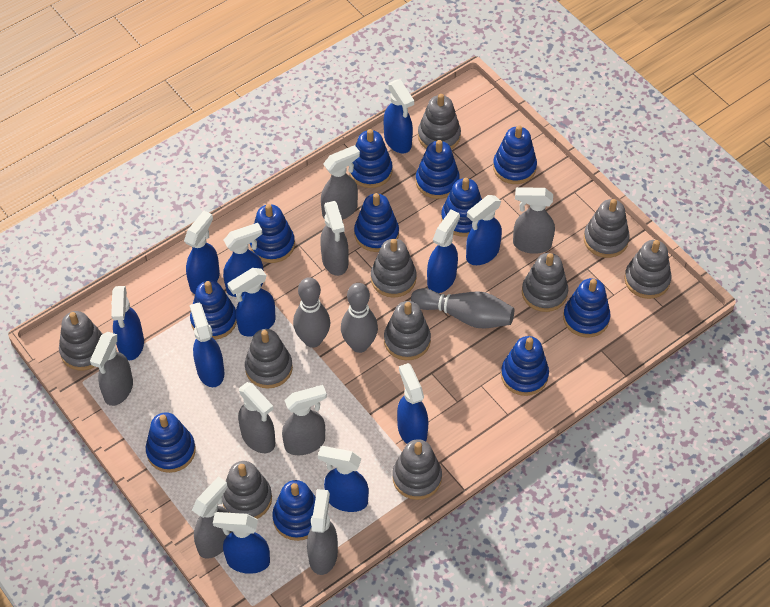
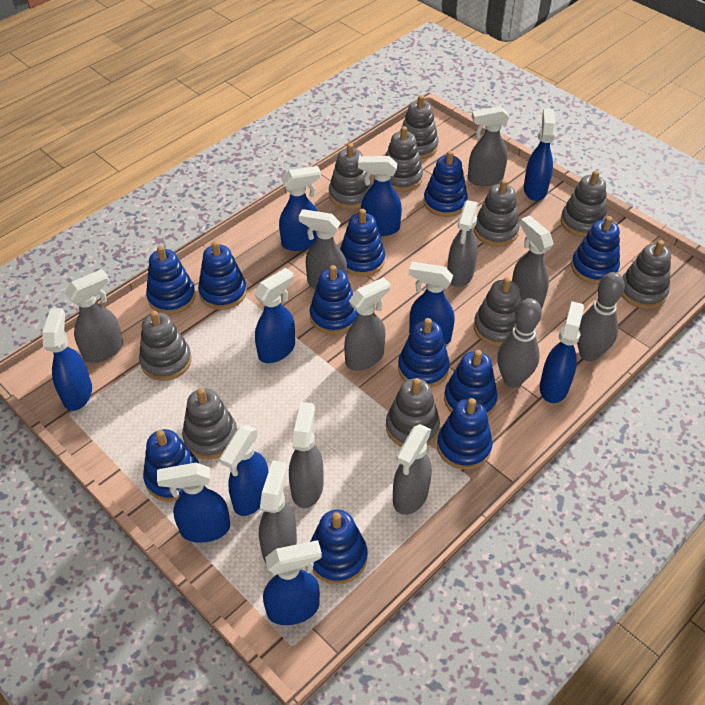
blue spray bottle: [111,286,144,360] [184,211,220,294] [190,303,224,387] [213,512,270,574] [223,223,264,297] [228,268,276,337] [318,446,369,512] [384,80,414,153] [397,363,428,444] [427,210,460,293] [466,195,502,265] = 11 -> [42,308,92,411] [157,463,230,543] [220,425,269,516] [254,268,295,363] [263,540,322,625] [279,166,321,251] [358,156,402,236] [409,262,455,345] [524,108,555,201] [540,301,584,403] = 10
grey bowling pin: [293,277,330,348] [341,283,378,353] [411,288,514,328] = 3 -> [497,298,542,387] [577,272,625,362] = 2
grey spray bottle: [90,332,133,406] [192,476,233,559] [238,382,275,453] [282,385,327,455] [307,489,338,575] [320,201,349,276] [321,145,360,220] [513,187,555,254] = 8 -> [65,269,123,363] [259,460,297,564] [289,402,323,508] [299,209,347,290] [344,277,390,371] [393,424,432,515] [447,200,478,287] [468,106,510,186] [512,215,553,309] = 9

